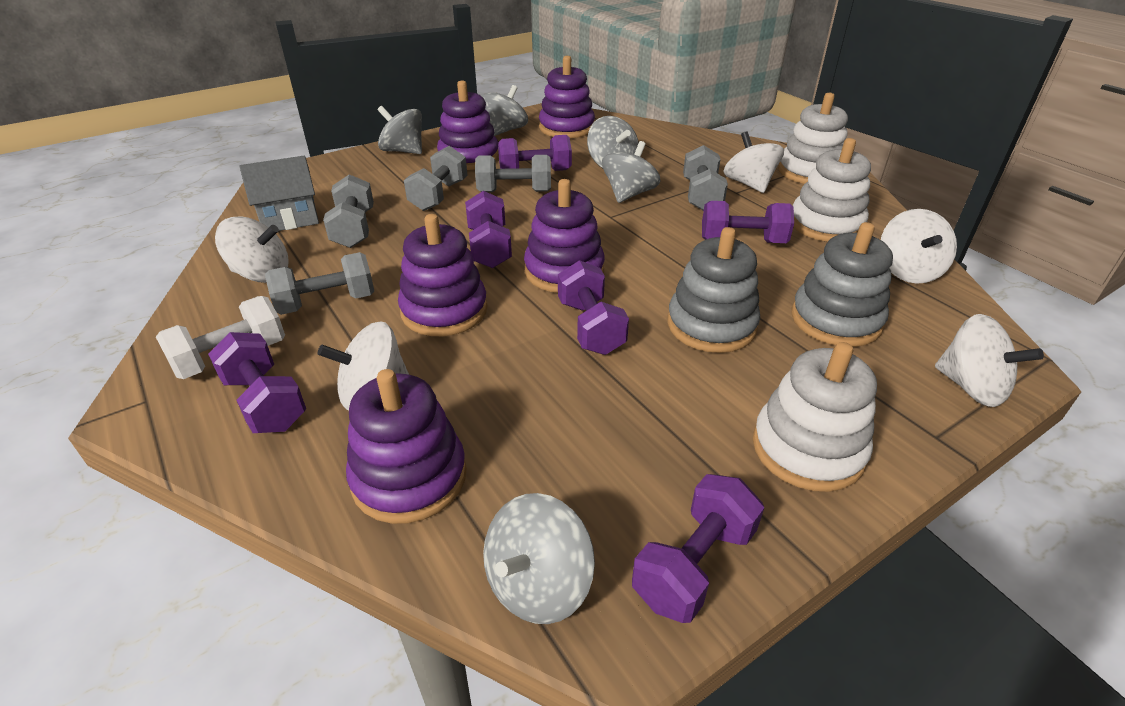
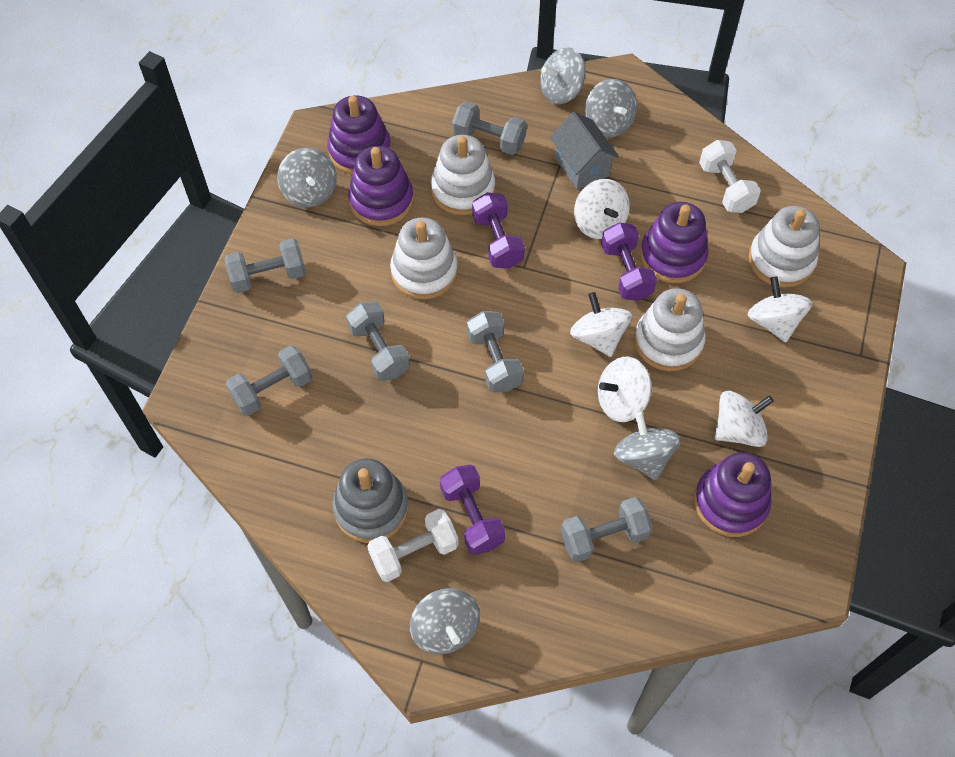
grey dumbbell: [265,252,374,315] [323,174,374,248] [404,146,467,211] [475,155,551,192] [683,145,728,211] = 5 -> [224,238,306,293] [226,345,312,416] [346,301,410,381] [452,101,527,155] [467,311,524,392] [561,497,652,562] = 6
grey stacking toy: [668,227,760,353] [791,222,893,347] = 2 -> [333,458,408,543] = 1
purple dumbbell: [208,332,306,433] [465,191,512,268] [498,135,572,171] [558,260,629,355] [632,474,764,623] [702,201,794,243] = 6 -> [440,465,505,555] [472,192,525,269] [601,222,657,301] = 3
purple stacking toy: [346,369,467,524] [398,214,487,336] [437,80,499,170] [524,179,605,293] [539,56,595,138] = 5 -> [327,95,391,174] [348,145,414,226] [640,202,709,283] [694,452,772,537] = 4
white dumbbell: [156,296,285,379] = 1 -> [367,509,459,582] [699,140,761,213] = 2
white stacking toy: [753,342,877,492] [778,93,848,184] [793,138,871,242] = 3 -> [390,218,458,299] [431,135,495,215] [634,288,706,371] [749,206,819,287] = 4

